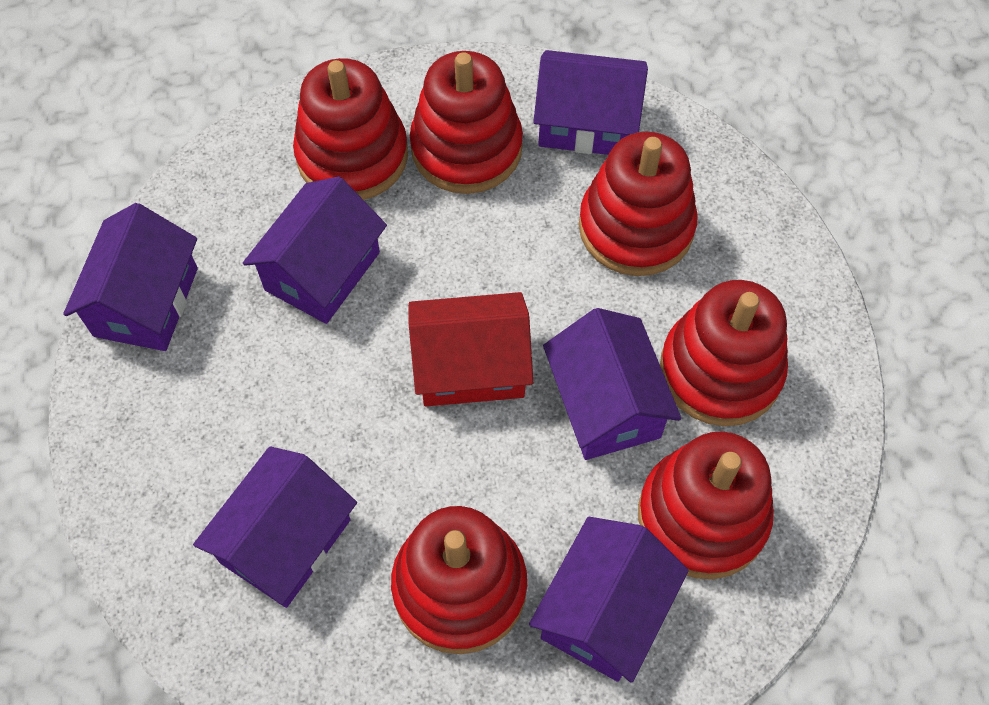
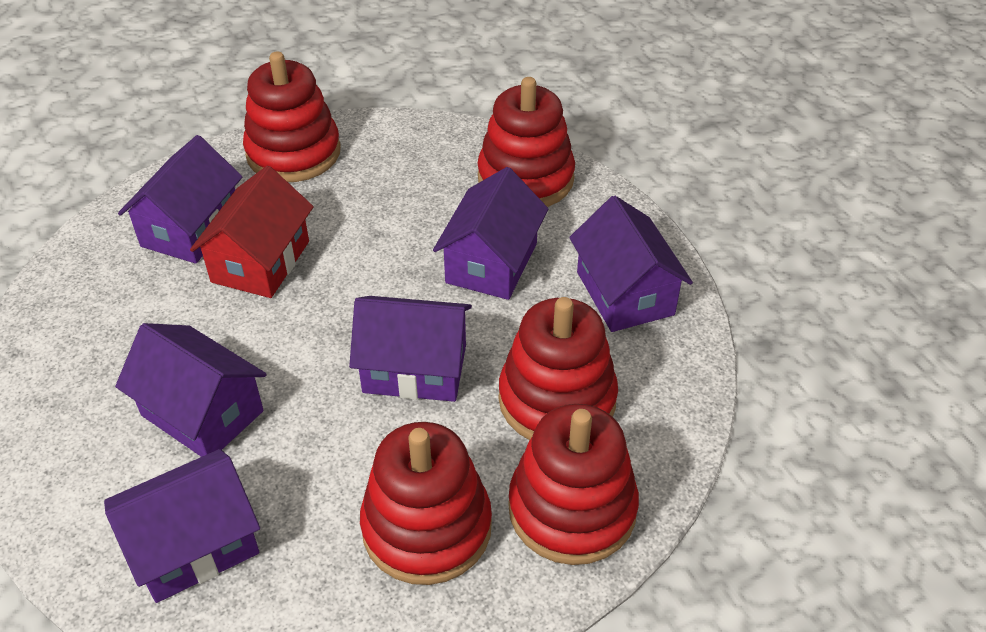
red stacking toy: [293,58,408,200] [391,506,527,654] [410,51,523,194] [579,132,698,276] [638,431,774,579] [660,280,788,426] = 6 -> [243,51,341,182] [360,422,492,585] [477,77,575,207] [499,297,618,440] [508,404,639,565] = 5

